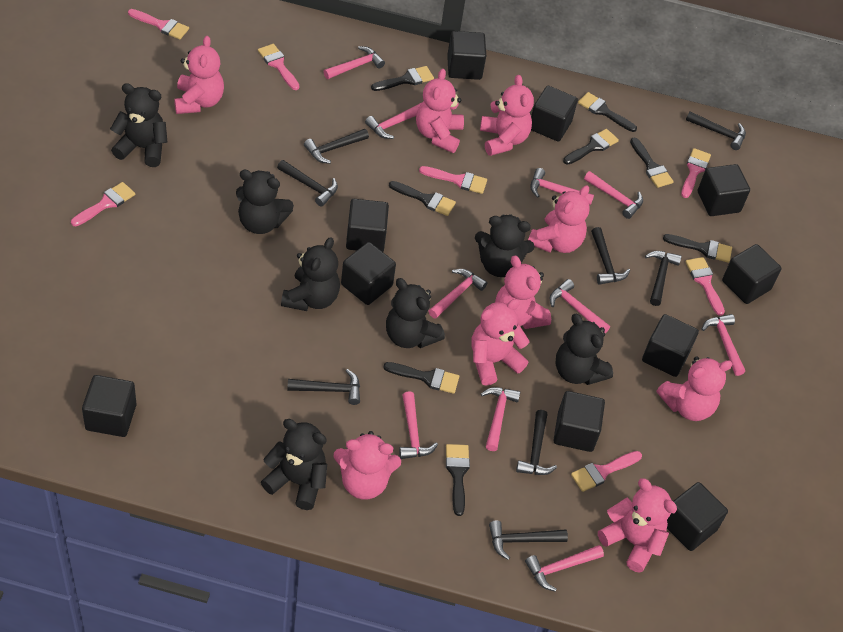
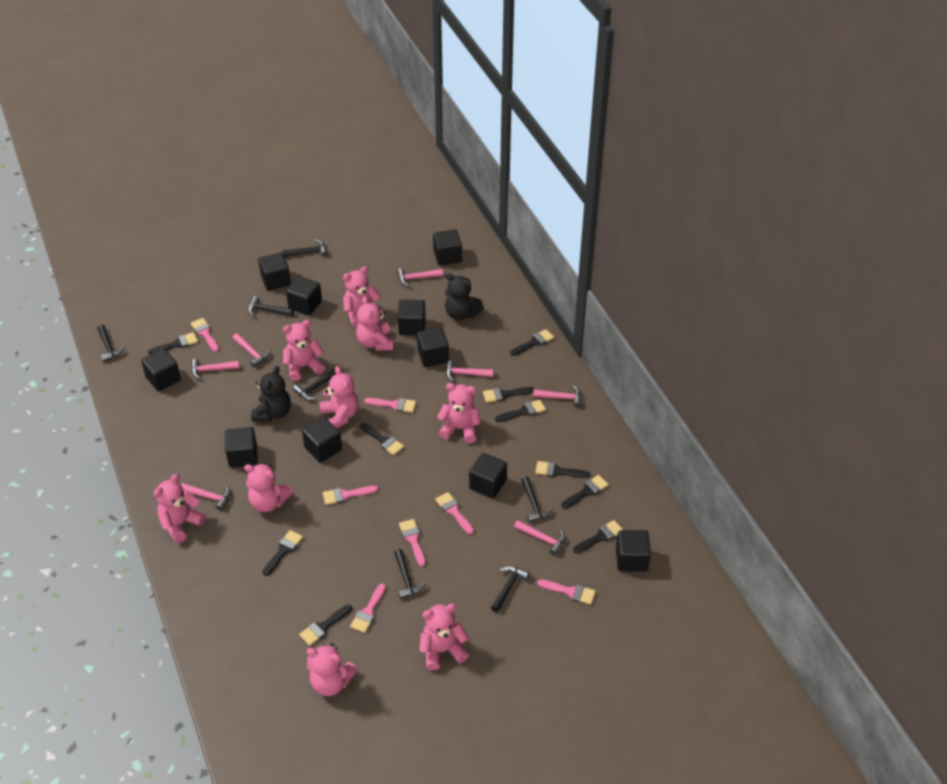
black brush: [371,66,434,91] [383,362,459,394] [389,181,456,216] [446,444,470,516] [563,129,619,165] [578,92,637,132] [630,138,674,188] [663,234,732,263] = 8 -> [148,332,198,355] [263,530,303,576] [299,604,352,646] [361,423,404,455] [483,387,534,403] [495,399,546,422] [510,329,554,356] [535,461,590,478] [561,475,609,509] [573,520,623,553] = 10
black hammer: [277,160,338,207] [287,369,360,405] [304,129,369,164] [489,521,568,560] [516,410,557,475] [591,227,630,285] [645,251,682,306] [686,111,746,150] = 8 -> [97,325,125,362] [248,296,294,316] [282,239,328,257] [293,368,336,400] [394,549,426,599] [491,566,530,613] [521,476,553,522] = 7
black teddy bear: [110,83,167,167] [236,169,294,234] [261,419,327,510] [281,237,340,311] [386,278,445,348] [475,214,534,277] [555,314,613,385] = 7 -> [251,366,291,422] [445,273,484,321] = 2
pink hammer: [323,46,385,79] [365,103,421,139] [399,391,438,459] [429,269,488,319] [481,387,520,451] [525,545,604,592] [530,168,594,205] [550,279,610,333] [584,171,643,219] [701,314,745,376] = 10 -> [181,483,231,511] [191,359,240,380] [233,333,270,368] [397,268,443,286] [446,360,494,382] [514,520,566,556] [533,385,581,407] = 7

